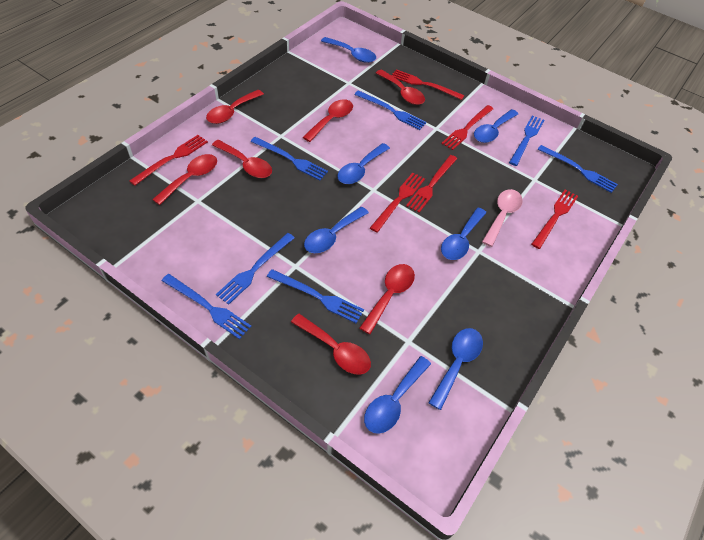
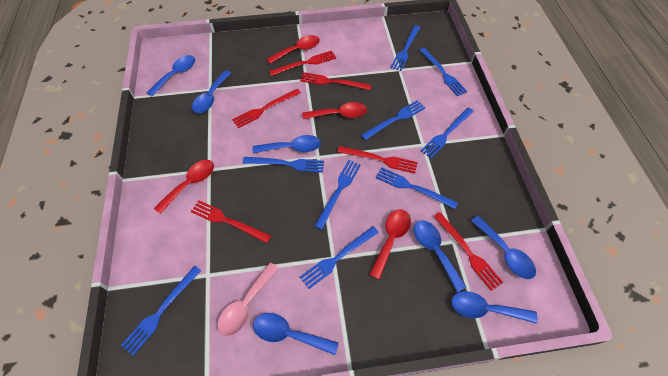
blue fork: [162,274,252,339] [216,233,295,305] [250,137,328,181] [267,269,364,324] [354,90,426,130] [509,116,544,166] [537,145,618,193] = 7 -> [121,266,201,356] [243,157,324,173] [300,226,379,289] [314,160,361,230] [361,100,425,140] [376,167,458,209] [390,25,420,71] [419,48,467,96] [421,108,474,158] = 9
red spoon: [152,154,217,205] [206,90,264,124] [212,140,272,178] [291,314,371,375] [303,99,353,142] [360,264,415,334] [376,70,425,105] = 7 -> [154,160,214,214] [266,35,320,64] [302,102,367,119] [369,209,411,280] = 4

